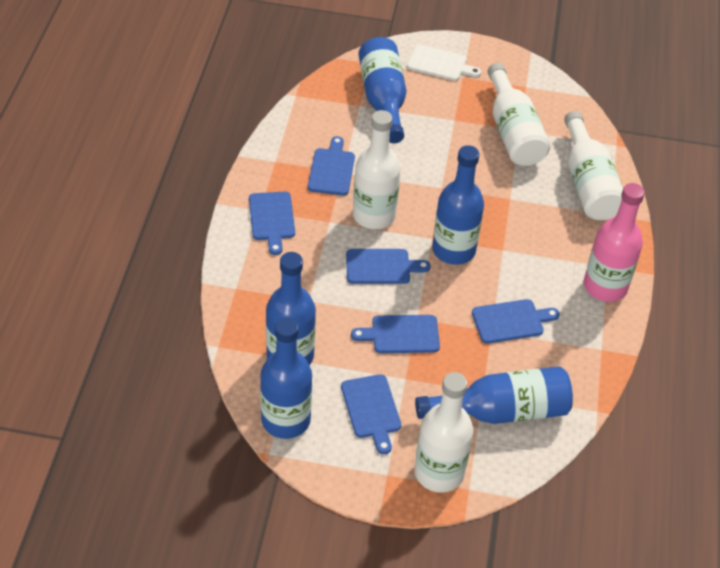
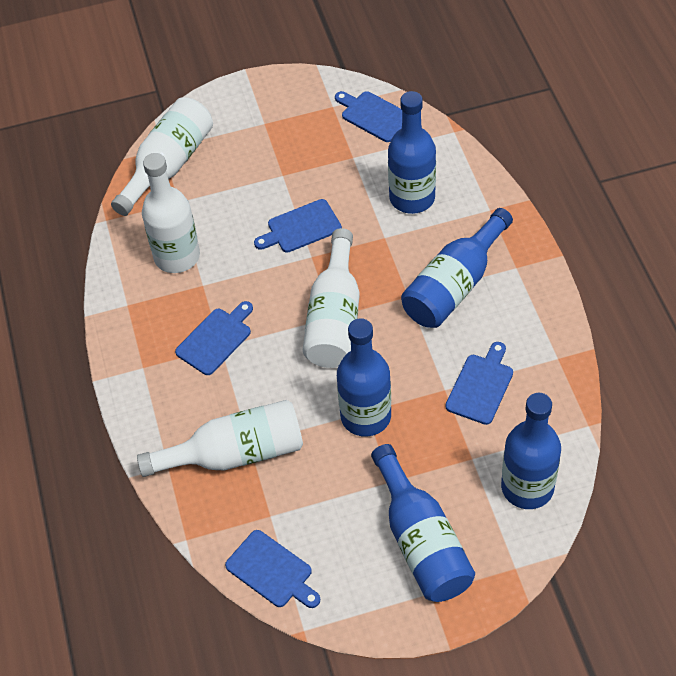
blue cutting board: [249,192,295,255] [308,136,355,195] [341,374,401,454] [346,249,431,284] [351,315,440,353] [472,299,560,344] = 6 -> [175,301,253,375] [225,530,320,608] [254,199,342,253] [335,91,402,142] [445,342,513,425] = 5
pink bottle: [584,183,645,302] = 1 -> none = 0
white cutting board: [407,44,481,81] = 1 -> none = 0

